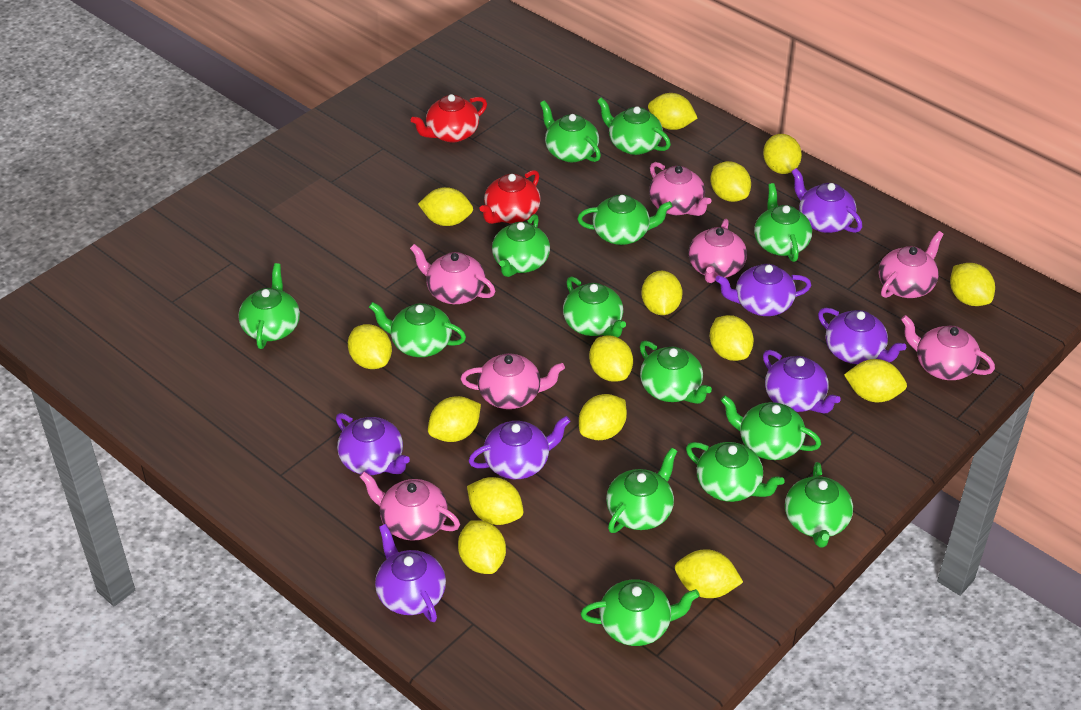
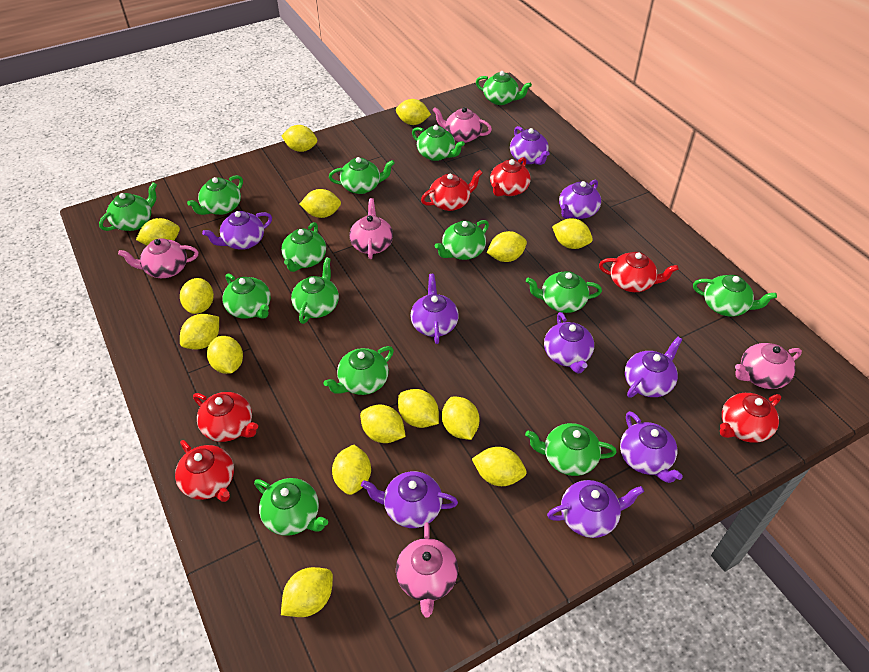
pink teapot: [360,472,460,541] [410,244,495,304] [461,353,565,409] [649,162,711,216] [688,219,747,283] [878,231,944,298] [901,315,995,380] = 7 -> [118,238,198,278] [349,198,393,259] [396,522,458,617] [433,107,492,143] [735,343,802,389] = 5
purple teapot: [336,413,410,475] [375,524,446,622] [469,416,570,479] [715,264,811,316] [763,350,841,413] [791,168,862,233] [818,308,906,364] = 7 -> [202,211,272,250] [361,471,458,528] [410,274,459,344] [510,126,549,165] [544,312,594,374] [547,480,644,538] [559,180,601,219] [620,411,683,483] [625,337,682,398] = 9
red teapot: [411,94,487,142] [479,170,541,224] = 2 -> [175,440,234,502] [193,392,258,442] [421,170,482,211] [490,157,531,196] [599,252,679,292] [720,393,781,443] = 6

